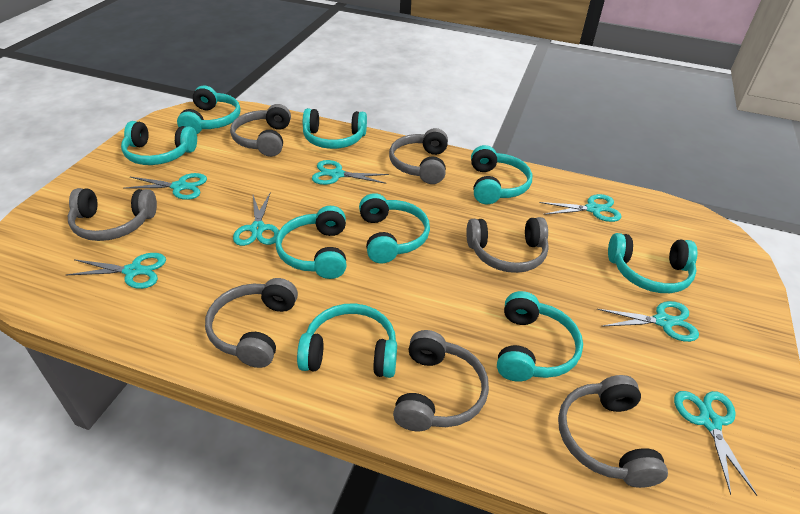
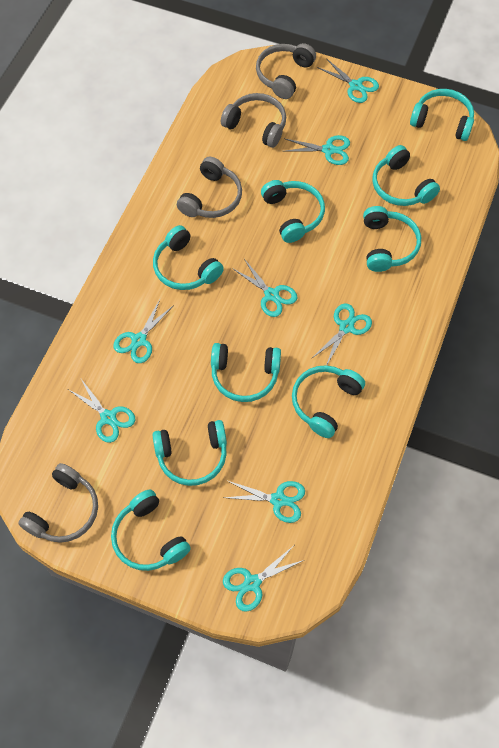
grey headphones: [68,188,157,241] [205,278,298,368] [230,104,291,157] [389,128,448,184] [393,330,489,431] [466,217,549,273] [558,375,668,488] = 7 -> [18,463,98,543] [177,156,242,218] [221,93,286,148] [256,43,316,99] = 4
turquoise scissors: [66,253,166,289] [123,173,207,200] [233,192,279,246] [312,160,389,185] [540,194,622,222] [597,301,699,342] [674,391,757,496] = 7 -> [68,379,135,443] [113,300,174,363] [223,547,304,612] [224,481,305,523] [232,259,297,317] [284,135,350,165] [311,303,372,365] [317,58,379,103] = 8

